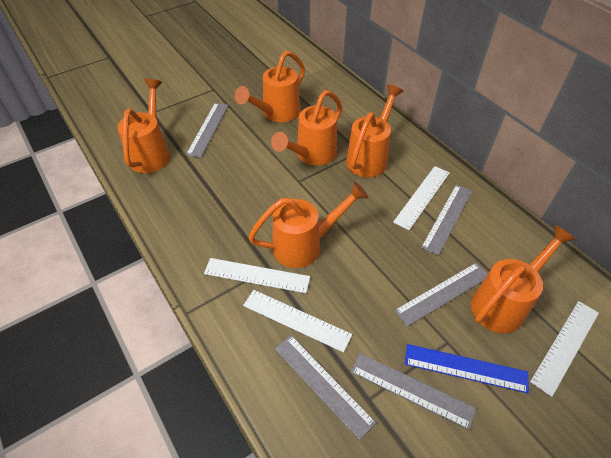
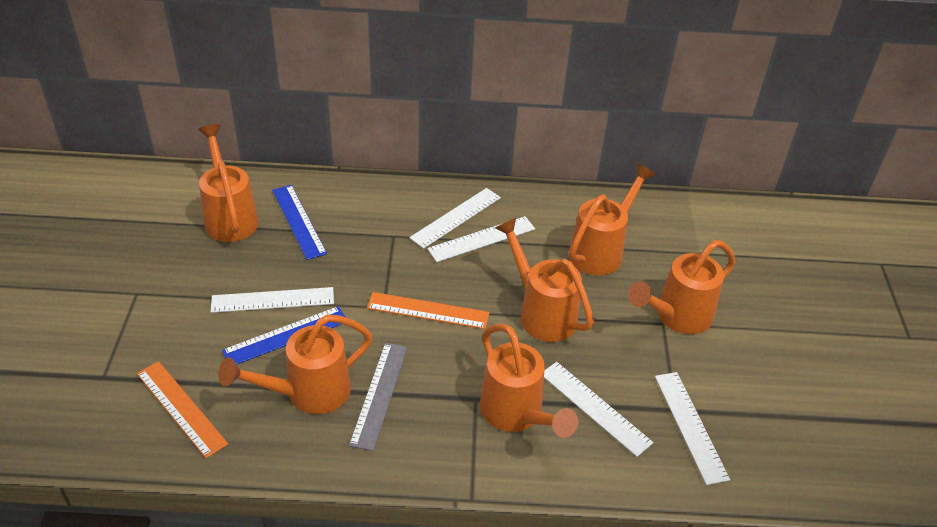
blue ruler: [405,344,529,394] = 1 -> [222,306,345,364] [272,185,327,260] = 2
grey ruler: [186,103,229,158] [275,335,376,440] [351,353,476,430] [394,263,487,327] [421,185,472,256] = 5 -> [349,343,408,451] = 1
orange ruler: none = 0 -> [137,361,228,458] [367,292,490,329] = 2
white ruler: [204,258,310,293] [243,290,352,353] [393,166,450,230] [530,301,599,397] = 4 -> [211,287,334,313] [409,188,501,249] [427,216,535,262] [544,362,653,457] [655,372,730,485] = 5

